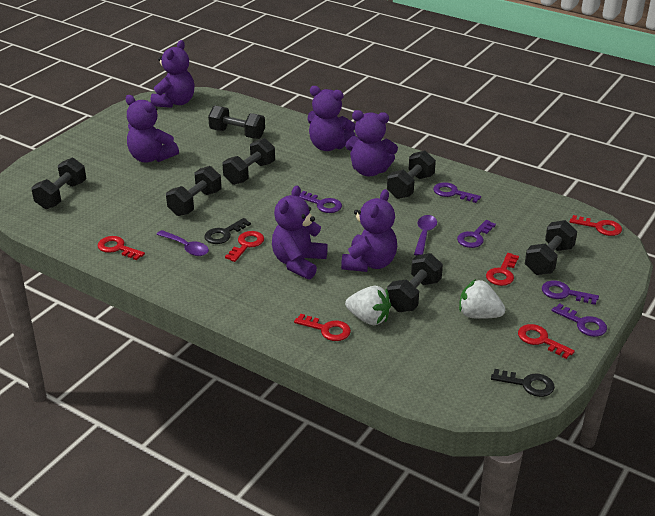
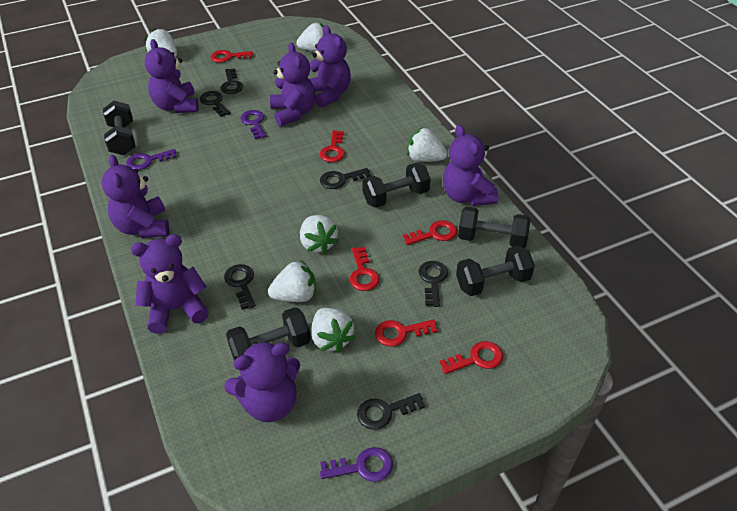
black dumbbell: [31,158,86,209] [166,166,222,216] [208,106,265,139] [222,138,275,185] [387,151,436,199] [387,253,443,312] [525,220,577,275] = 7 -> [103,101,135,155] [226,307,311,361] [362,163,430,208] [456,246,535,296] [458,207,530,248] = 5
black key: [204,218,251,244] [491,369,555,397] = 2 -> [200,91,231,117] [221,68,243,94] [224,264,256,310] [320,168,371,189] [357,393,425,430] [418,261,448,307] = 6
purple key: [299,191,342,213] [433,182,481,203] [457,220,496,248] [542,280,599,305] [551,303,607,337] = 5 -> [126,149,177,170] [241,110,266,139] [320,447,393,482] = 3
purple spoon: [156,230,209,256] [414,215,437,255] = 2 -> none = 0
purple teddy bear: [126,95,179,163] [151,40,195,108] [272,186,328,279] [308,86,355,151] [341,189,397,272] [345,110,398,176] = 6 -> [102,155,169,238] [131,234,209,334] [145,39,199,113] [224,341,300,422] [270,43,315,126] [309,25,351,108] [443,125,498,206] = 7
white strawberry: [345,286,391,325] [459,279,505,319] = 2 -> [145,28,177,57] [268,260,316,302] [296,23,324,51] [300,215,339,254] [311,308,355,352] [407,128,447,162] = 6

